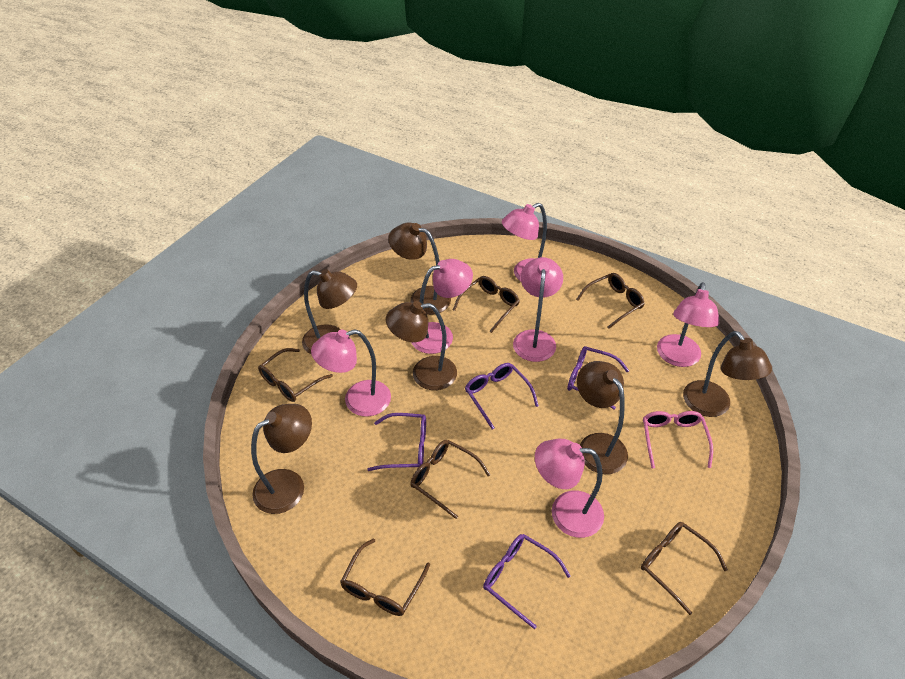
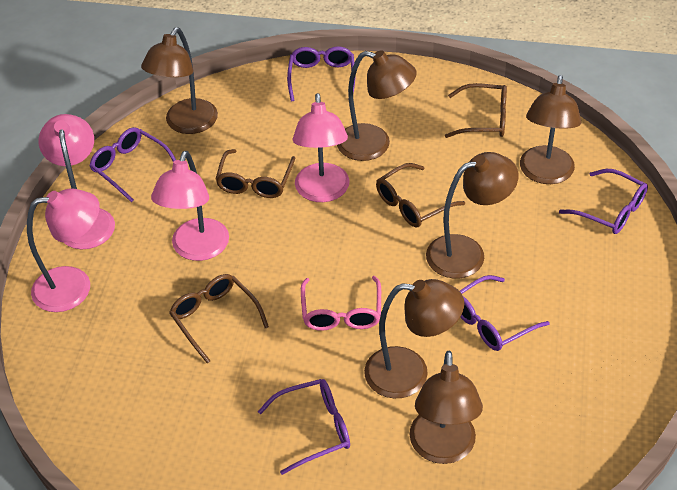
brown glasses: [258,348,333,402] [340,538,430,616] [410,440,490,519] [453,276,520,333] [576,273,645,329] [641,522,728,615] = 6 -> [169,274,269,364] [215,149,295,198] [376,163,465,227] [445,83,507,138] = 4
pink lamp: [311,329,391,417] [411,259,473,354] [502,203,547,281] [513,257,563,362] [535,438,604,538] [657,282,719,367] = 6 -> [27,188,100,312] [39,114,115,249] [151,151,229,261] [293,93,350,202] = 4
purple glasses: [367,413,426,471] [465,363,539,430] [483,534,571,629] [567,346,629,410] = 4 -> [89,127,176,202] [258,379,350,475] [287,46,355,101] [460,275,550,351] [559,169,648,234] = 5

